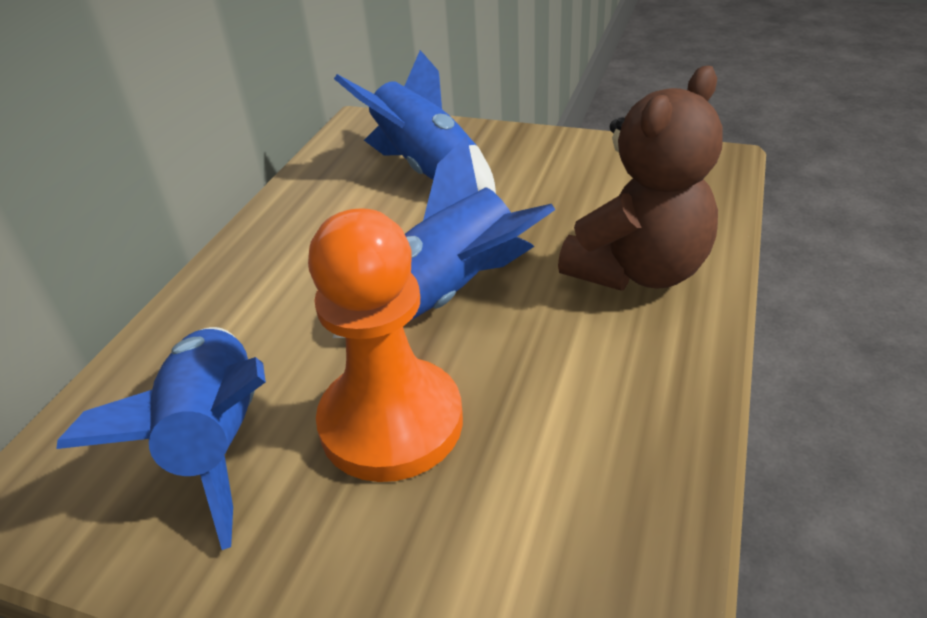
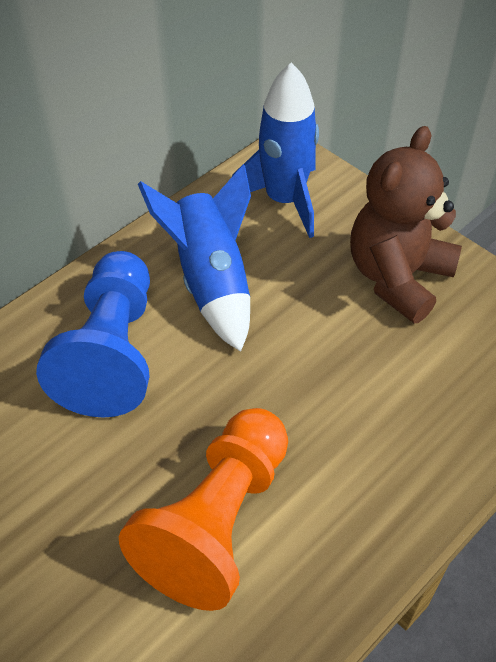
blue pawn: none = 0 -> [36,251,150,418] = 1
blue rocket: [56,327,266,550] [333,136,555,338] [334,50,496,193] = 3 -> [138,164,251,352] [232,63,319,238] = 2

